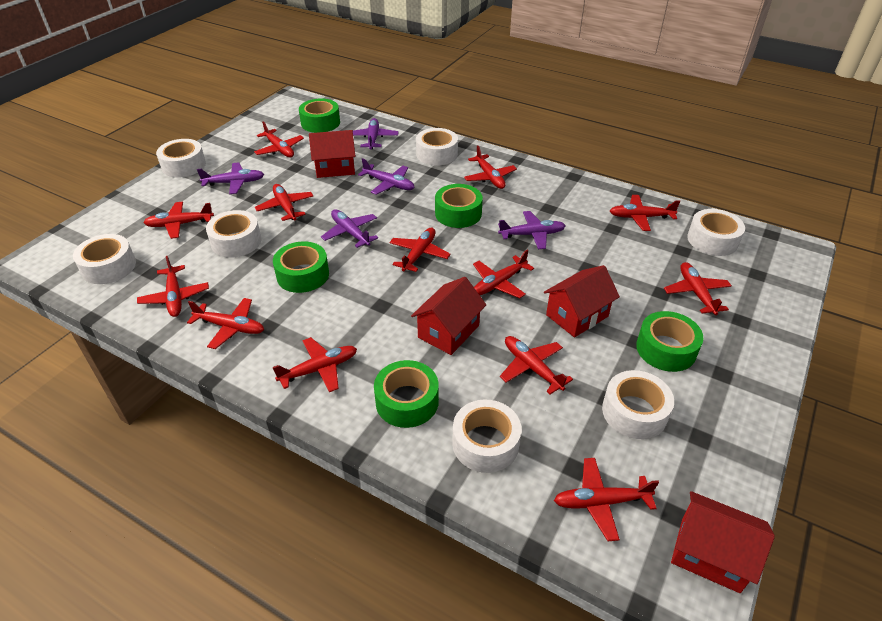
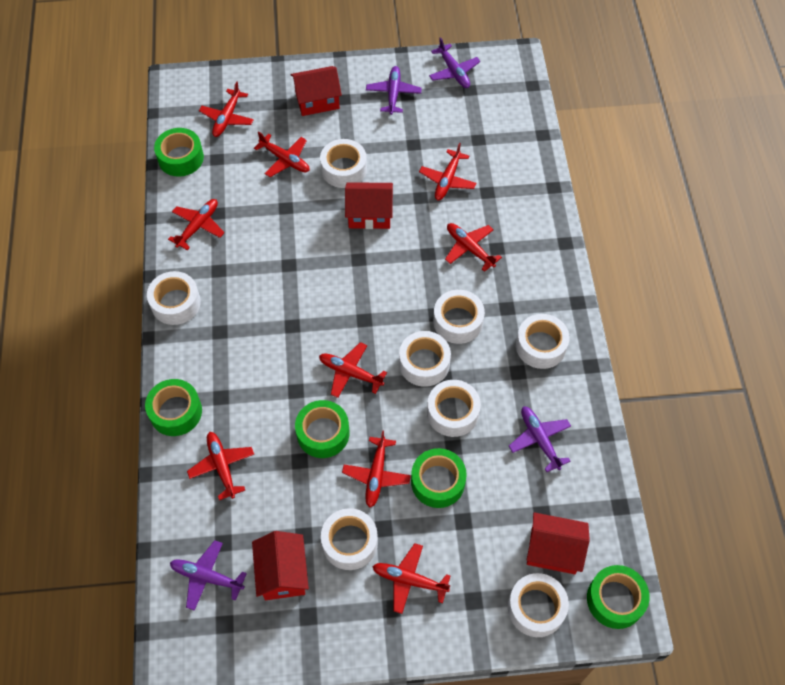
purple plane: [197,162,264,194] [321,209,378,248] [353,118,399,149] [358,158,415,195] [498,211,566,249] = 5 -> [170,540,247,611] [366,66,422,115] [429,37,480,88] [509,406,571,472] = 4
red plane: [137,256,209,317] [143,202,214,239] [187,298,264,349] [254,121,304,158] [255,184,313,221] [272,337,357,392] [389,228,451,272] [464,146,517,189] [473,250,534,298] [500,336,573,395] [554,458,659,541] [610,195,680,231] [664,262,731,315] = 13 -> [168,199,225,250] [187,432,254,500] [199,81,254,137] [254,131,310,177] [319,342,387,398] [342,431,411,507] [372,543,450,614] [419,143,476,201] [445,223,502,272] = 9
white tape: [73,234,136,284] [156,139,206,178] [206,210,261,258] [416,128,458,165] [452,400,521,473] [602,370,674,439] [687,209,745,256] = 7 -> [147,271,201,325] [320,139,367,188] [321,508,378,570] [399,331,451,387] [427,380,481,437] [433,290,485,344] [508,573,569,637] [516,314,570,369] = 8

